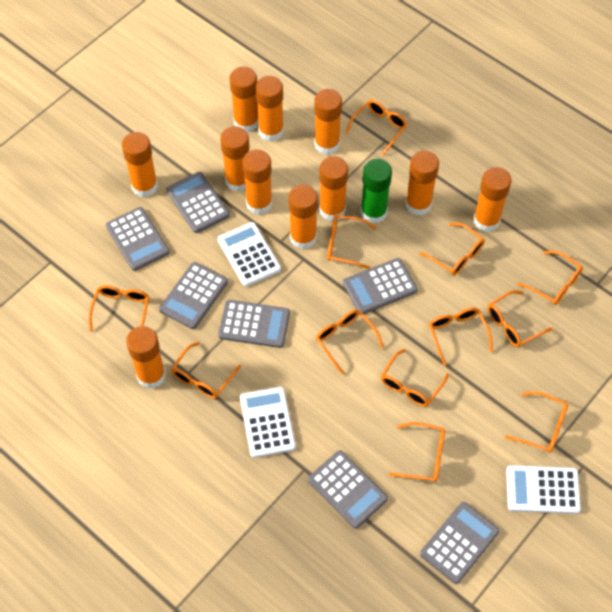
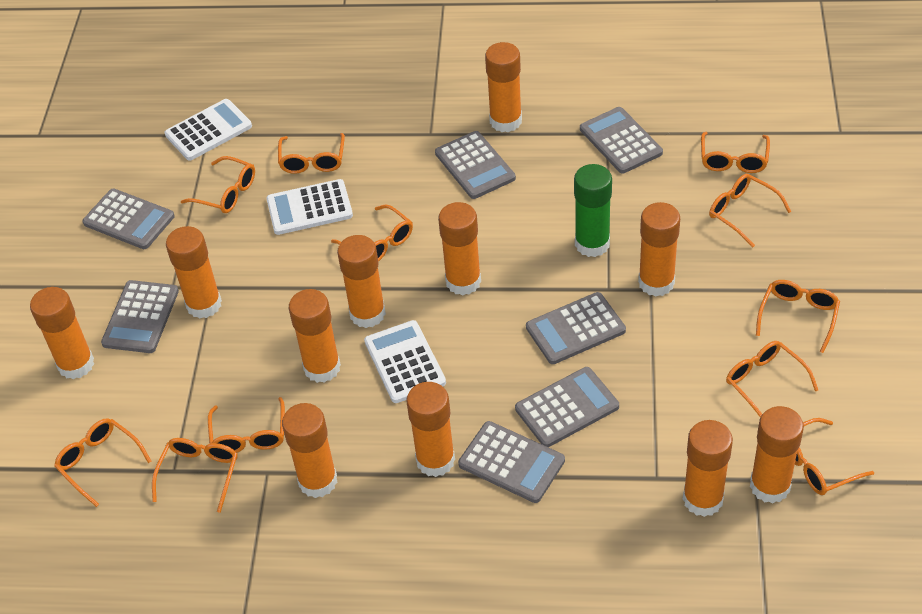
orange glasses: [89,285,149,332] [171,342,241,398] [316,310,384,375] [327,215,376,269] [346,100,407,156] [381,349,449,407] [389,422,445,482] [419,223,485,276] [429,307,493,366] [488,290,553,347] [505,391,568,453] [517,251,583,305] = 12 -> [54,418,151,507] [152,438,237,513] [181,156,255,213] [208,397,285,453] [278,133,345,174] [331,204,413,262] [701,132,770,173] [709,174,791,248] [726,341,818,417] [756,280,840,353] [795,418,874,495] = 11

